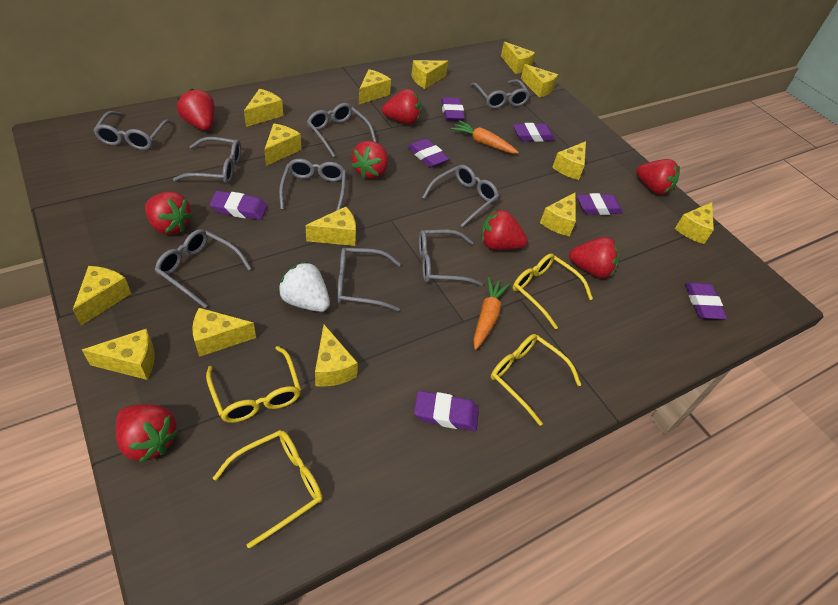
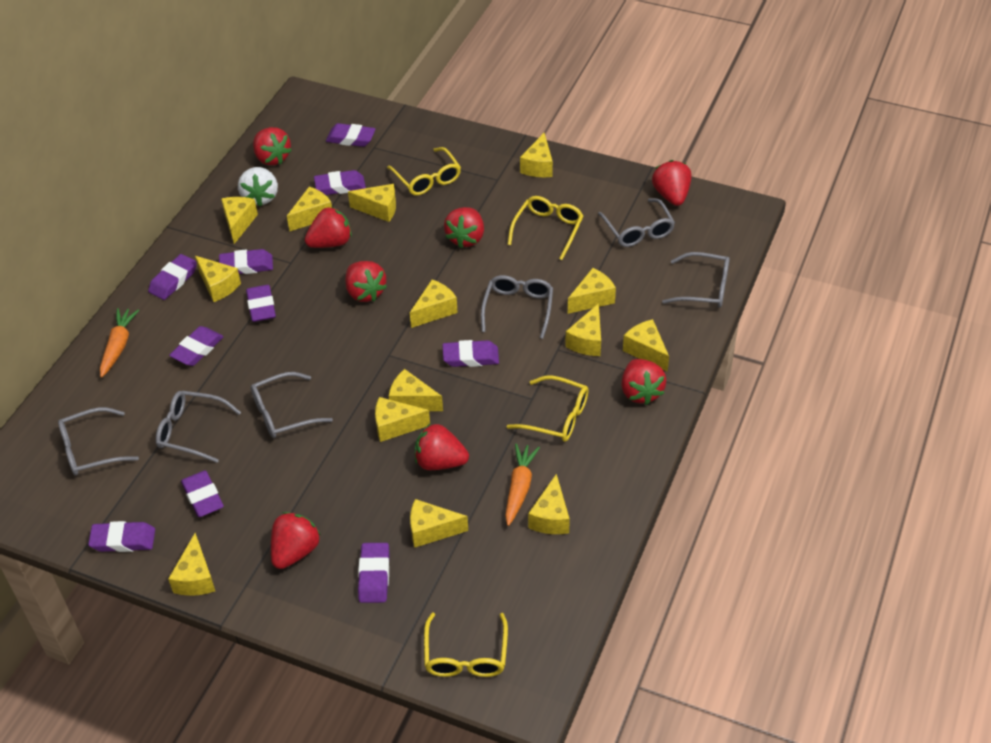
grey glasses: [93,111,172,150] [155,229,252,308] [173,137,241,184] [279,159,346,211] [307,103,376,157] [337,248,401,312] [419,230,483,286] [422,165,499,227] [470,79,530,109] = 9 -> [58,407,139,476] [156,391,241,463] [251,372,333,438] [481,275,553,339] [598,198,675,247] [662,252,730,308] = 6
purple eraser: [210,191,267,220] [408,138,449,168] [414,391,479,431] [441,97,465,121] [513,123,555,142] [577,193,623,215] [685,282,727,319] = 7 -> [88,521,155,552] [148,254,197,300] [169,326,224,366] [181,471,224,517] [219,249,273,274] [246,285,276,322] [314,170,366,195] [326,123,376,147] [358,543,389,603] [442,340,499,367] = 10

